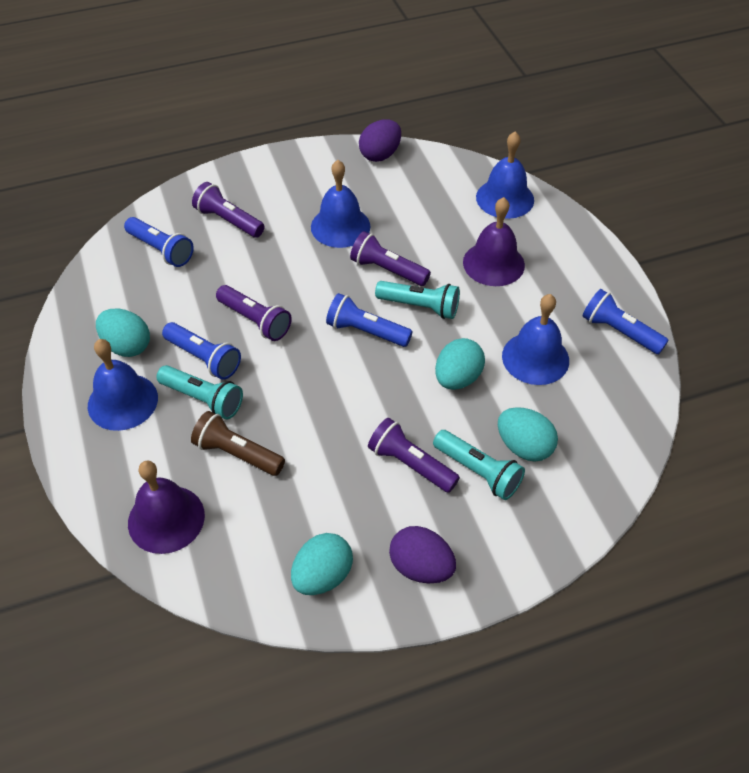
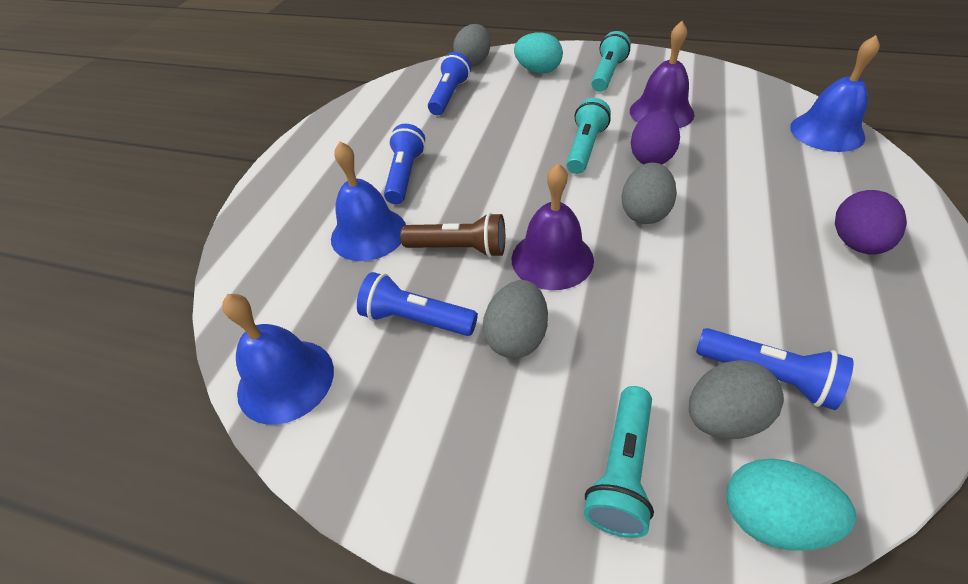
blue bell: [88,339,158,431] [311,160,370,248] [476,132,534,219] [502,294,569,385] = 4 -> [222,294,334,425] [331,141,406,261] [790,35,880,152] = 3
grey egg: none = 0 -> [453,24,491,67] [483,280,548,358] [621,163,677,224] [689,360,784,439] = 4
purple flashlight: [192,182,265,238] [216,285,292,341] [350,231,431,286] [368,418,460,493] = 4 -> none = 0
turquoise egg: [96,309,150,357] [291,533,353,595] [435,338,485,390] [498,407,558,462] = 4 -> [514,32,563,74] [727,459,856,550] = 2

